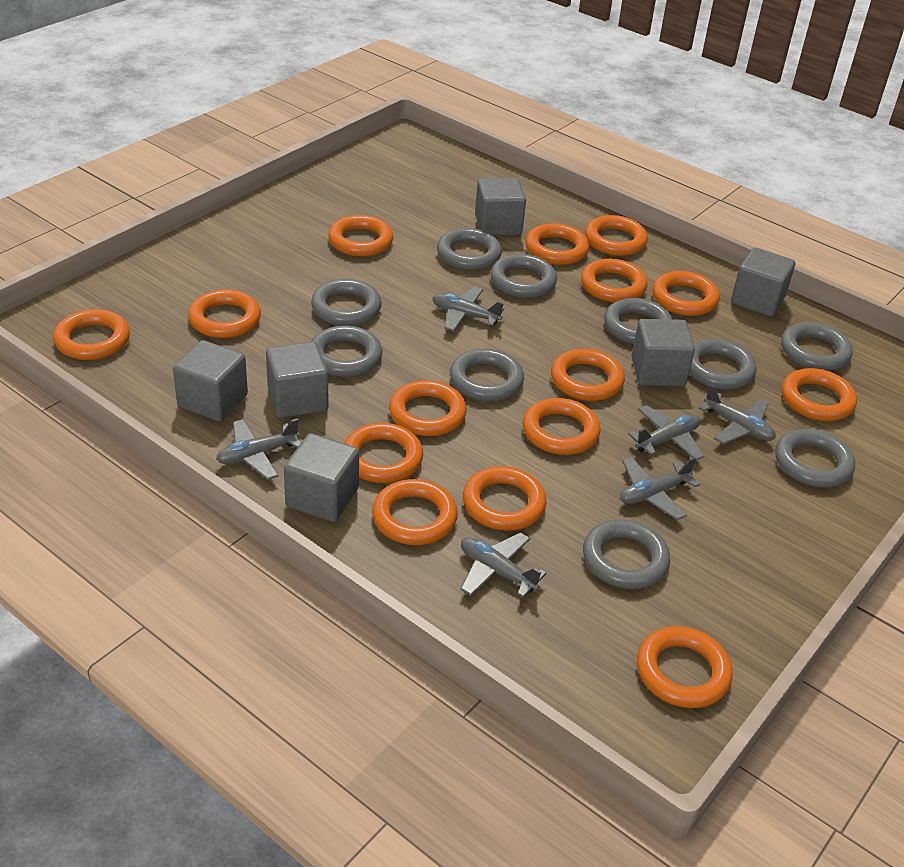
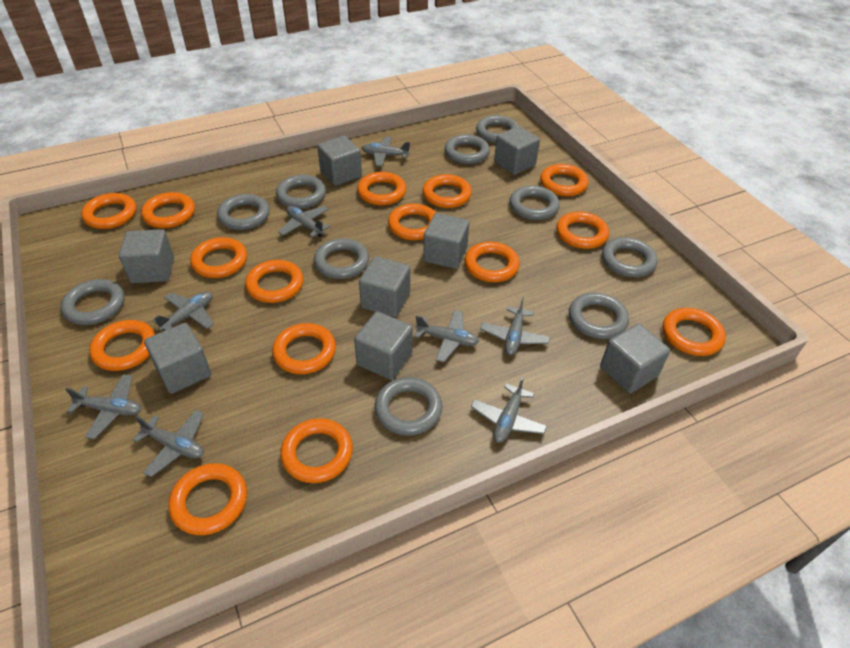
grey cube: [173,340,248,422] [266,341,328,418] [284,433,359,522] [475,178,526,236] [631,319,695,386] [731,247,795,317] = 6 -> [119,229,174,283] [144,323,211,394] [317,136,362,186] [354,311,413,380] [359,256,410,317] [423,213,469,269] [494,126,540,175] [600,324,670,393] = 8
grey plane: [216,418,301,480] [432,287,504,331] [461,532,546,598] [620,457,700,520] [628,405,704,461] [699,384,776,444] = 6 -> [65,374,141,439] [133,410,204,477] [153,292,214,331] [278,206,331,237] [362,136,410,166] [414,310,480,362] [471,376,547,443] [480,297,550,355] = 8

